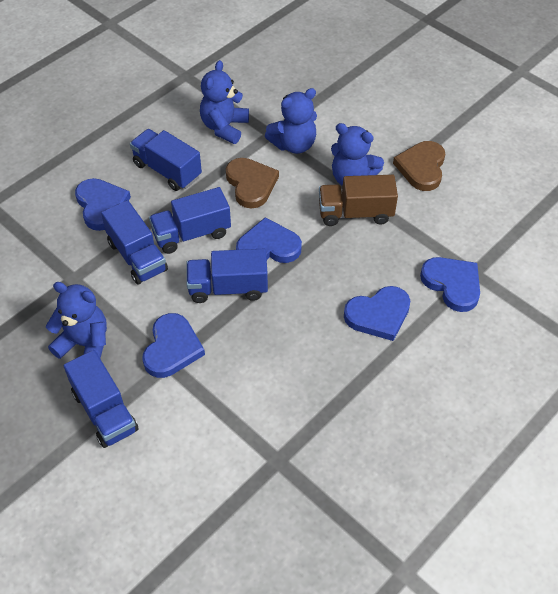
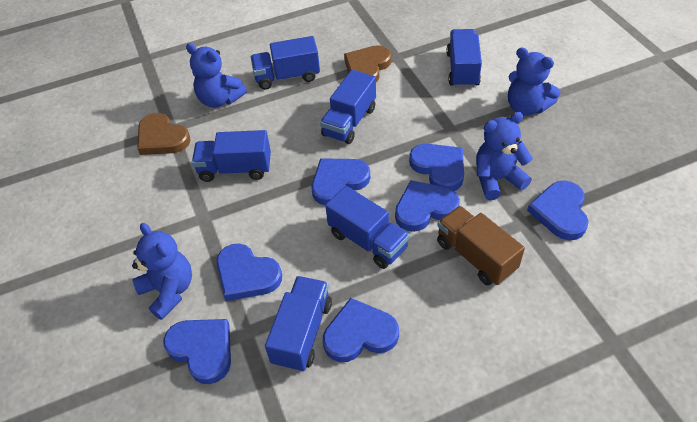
blue heart: [75,178,131,231] [142,313,205,378] [236,217,302,263] [344,286,410,341] [420,257,480,312] = 5 -> [163,319,231,384] [216,244,282,301] [312,158,370,205] [323,298,399,362] [395,180,460,232] [409,144,464,191] [527,180,588,240] = 7
blue truck: [64,350,139,448] [101,200,168,284] [130,129,202,191] [149,187,231,254] [186,249,268,303] = 5 -> [192,130,271,182] [251,36,320,90] [265,276,332,372] [320,70,376,144] [325,186,410,269] [447,29,482,88] = 6

